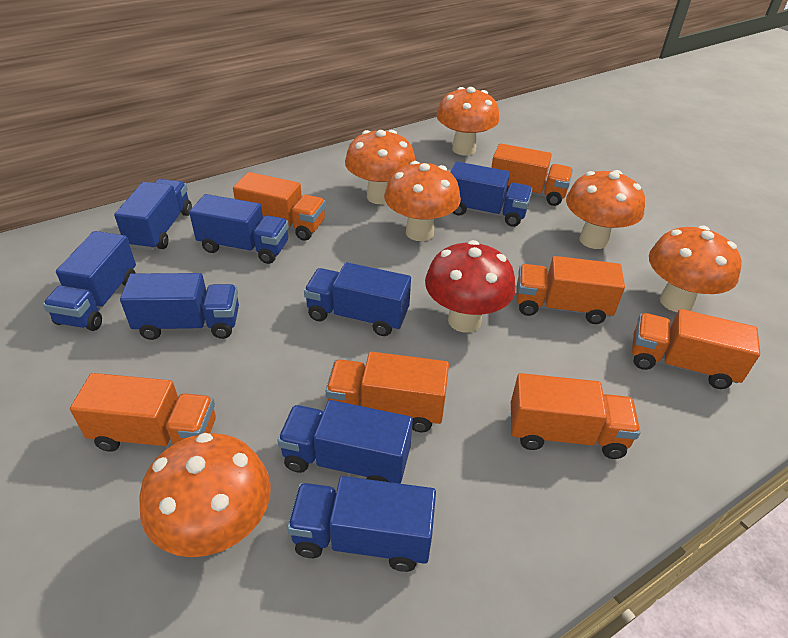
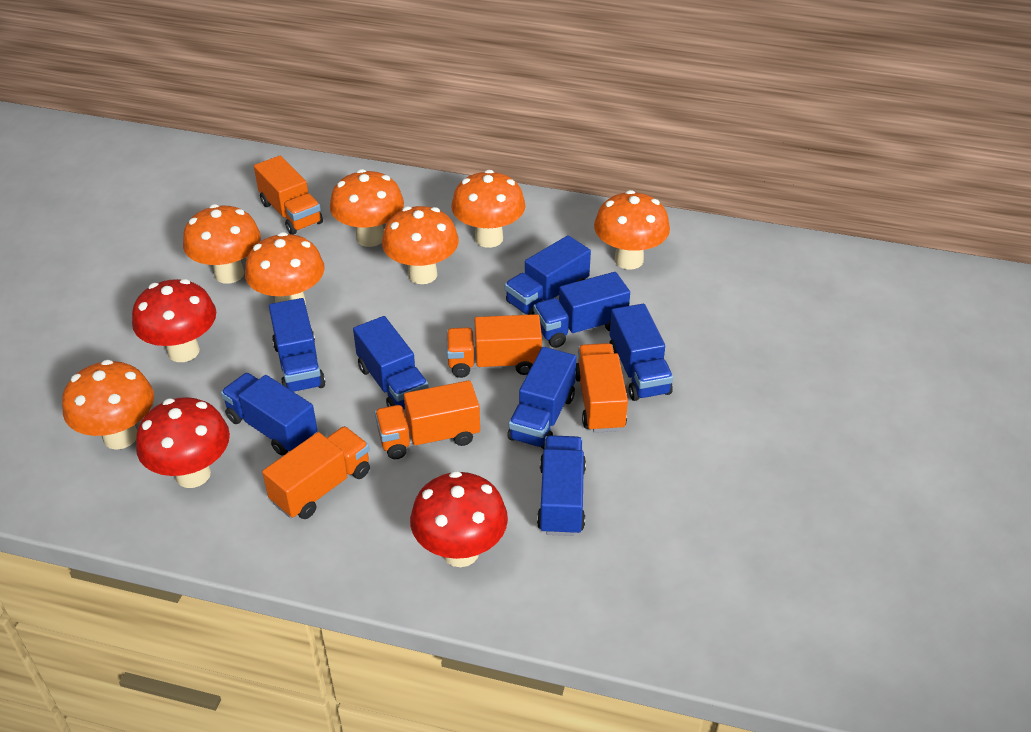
orange mushroom: [139,433,271,557] [345,130,416,204] [384,161,461,241] [436,87,499,156] [566,170,645,249] [649,226,742,312] = 6 -> [62,360,154,450] [183,204,261,284] [245,232,325,305] [330,169,404,247] [382,206,459,284] [451,170,526,248] [594,190,670,269] = 7
orange truck: [70,373,216,452] [233,172,326,241] [326,352,449,432] [491,143,573,206] [511,373,640,459] [517,256,625,324] [632,309,760,389] = 7 -> [254,156,323,235] [262,426,370,519] [375,380,480,459] [446,314,542,378] [575,343,628,433] = 5
red mushroom: [425,240,516,333] = 1 -> [132,279,216,362] [136,397,230,488] [410,471,508,567] = 3

